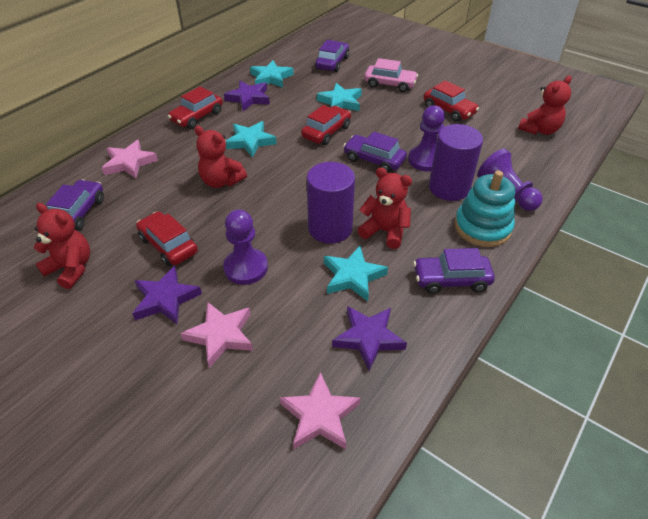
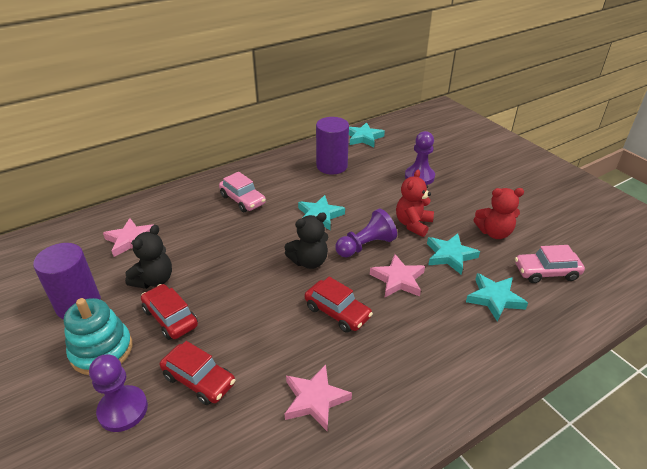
black teddy bear: none = 0 -> [125,225,172,289] [284,212,328,269] = 2
pink car: [364,58,418,92] = 1 -> [219,172,266,212] [515,245,585,283] = 2
purple car: [46,179,104,231] [315,40,349,72] [343,131,407,173] [413,248,495,294] = 4 -> none = 0
purple star: [132,266,202,324] [224,81,270,111] [332,306,407,371] = 3 -> none = 0
red car: [136,211,198,266] [168,86,223,129] [301,105,351,145] [424,81,479,122] = 4 -> [141,284,198,340] [160,341,235,405] [305,277,373,333] = 3
red teddy bear: [34,203,90,289] [194,126,247,188] [358,167,412,249] [518,76,572,135] = 4 -> [396,170,434,237] [473,188,524,239] = 2

